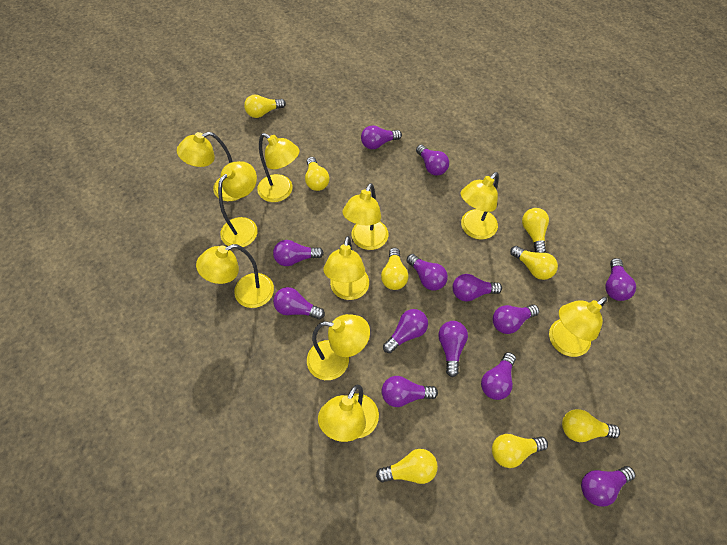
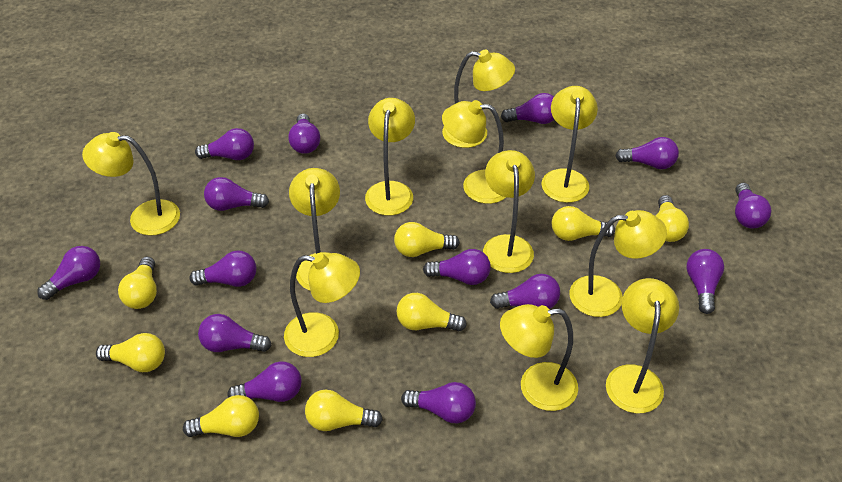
purple light bulb: [273,240,324,266] [273,287,325,320] [361,125,402,149] [382,376,438,407] [383,309,428,353] [406,254,448,290] [416,145,449,176] [438,321,468,377] [453,274,502,302] [481,352,516,400] [493,305,539,334] [581,466,636,507] [605,258,636,301] = 13 -> [37,246,100,300] [190,250,256,287] [195,128,254,160] [198,314,272,352] [204,177,269,211] [227,361,302,402] [288,113,320,154] [401,382,476,423] [423,249,491,285] [490,274,560,309] [501,93,555,124] [615,137,679,169] [686,249,724,314] [735,183,771,228] = 14
yellow lamp: [177,132,240,201] [196,244,274,308] [218,161,258,247] [257,133,299,202] [307,314,370,380] [318,385,379,442] [323,236,369,300] [342,183,388,250] [461,172,499,240] [549,297,607,357] = 10 -> [82,132,180,235] [284,253,360,357] [289,168,340,291] [365,98,415,216] [442,50,515,148] [442,100,506,204] [483,150,535,273] [500,304,578,411] [541,86,598,203] [569,210,667,317] [606,278,679,413] = 11

